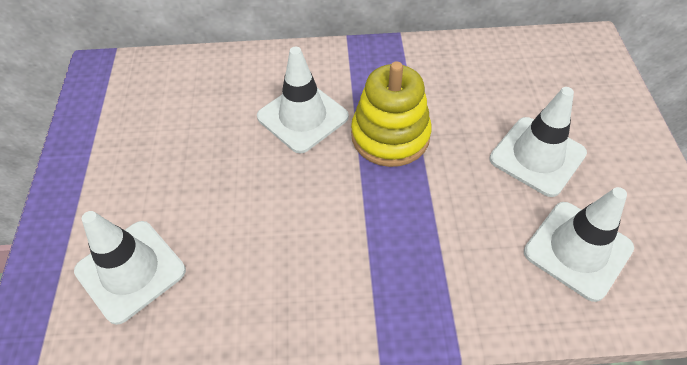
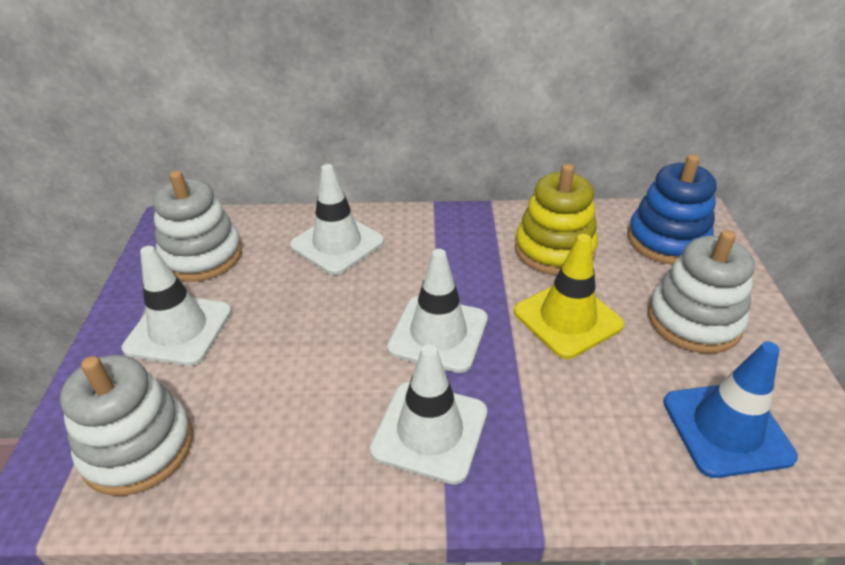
blue stacking toy: none = 0 -> [628,154,717,265] = 1
blue traffic cone: none = 0 -> [663,341,798,478] = 1
white stacking toy: none = 0 -> [60,355,193,496] [153,171,242,282] [648,230,755,354] = 3
yellow traffic cone: none = 0 -> [514,234,624,359] = 1

